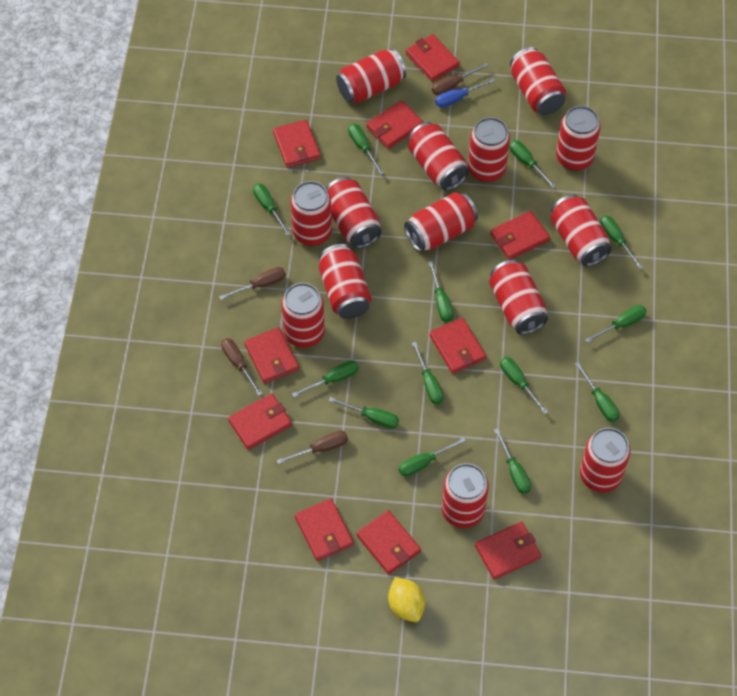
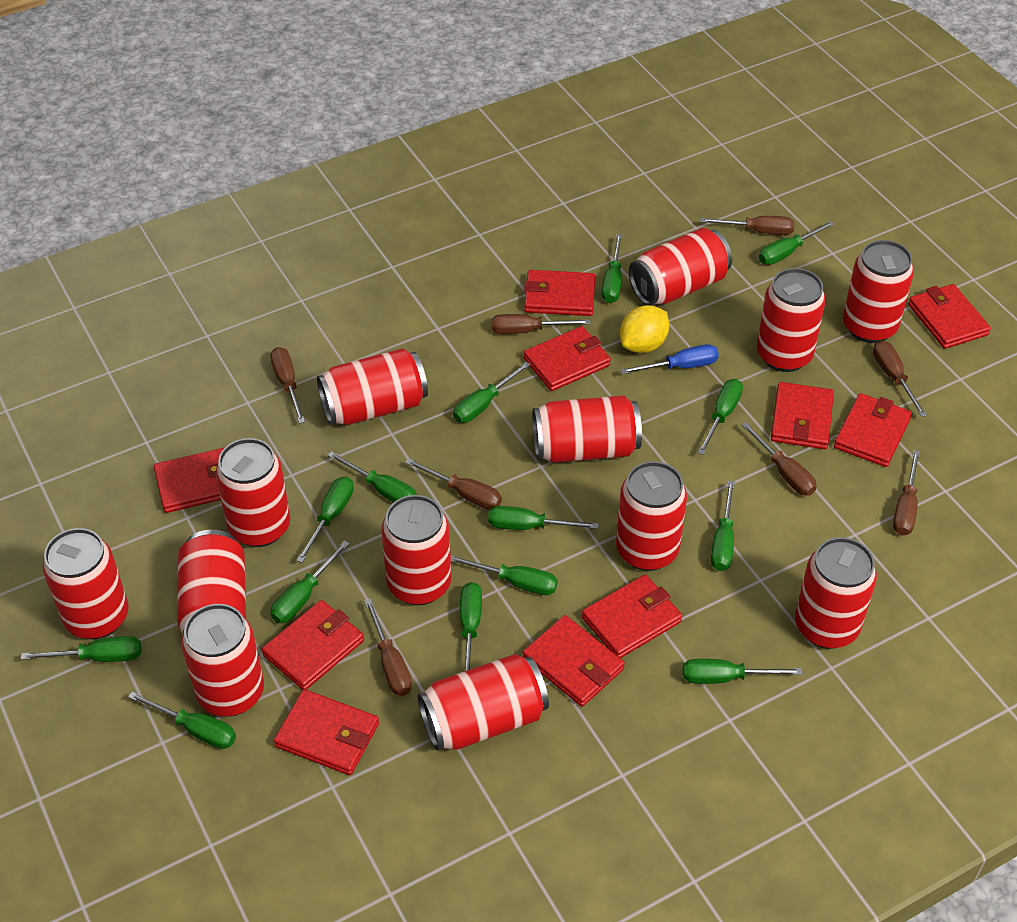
brown screwdriver: [219,267,286,300] [221,338,262,396] [277,430,348,464] [432,63,489,95] = 4 -> [270,347,305,424] [364,598,412,696] [405,458,502,510] [491,314,591,334] [700,216,795,235] [741,422,817,496] [873,340,927,417] [893,450,920,536] = 8
green screwdriver: [253,183,291,236] [292,360,359,397] [329,397,399,429] [348,124,384,175] [399,437,466,477] [412,342,444,404] [428,261,453,322] [494,428,531,494] [500,357,548,414] [509,140,556,188] [575,362,619,422] [585,305,647,343] [600,215,643,269] = 13 -> [21,636,141,662] [128,691,236,749] [271,540,350,623] [296,477,354,563] [327,451,417,503] [451,555,558,595] [453,362,530,423] [460,582,482,671] [488,506,599,530] [602,234,623,303] [683,659,803,684] [697,379,743,455] [711,481,735,571] [759,221,835,265] = 14
red can: [281,283,325,348] [290,181,332,246] [319,244,372,319] [326,177,382,249] [336,49,406,103] [404,192,478,252] [408,122,469,190] [442,463,489,528] [468,117,510,182] [489,260,548,335] [510,47,566,115] [550,194,612,267] [556,106,601,171] [580,428,631,493] = 14 -> [43,528,129,639] [177,530,246,634] [181,604,264,716] [216,438,290,547] [317,348,428,425] [381,495,452,605] [418,654,549,751] [532,395,642,463] [616,461,687,571] [629,228,732,305] [757,268,826,372] [795,537,877,649] [843,240,914,343] = 13

